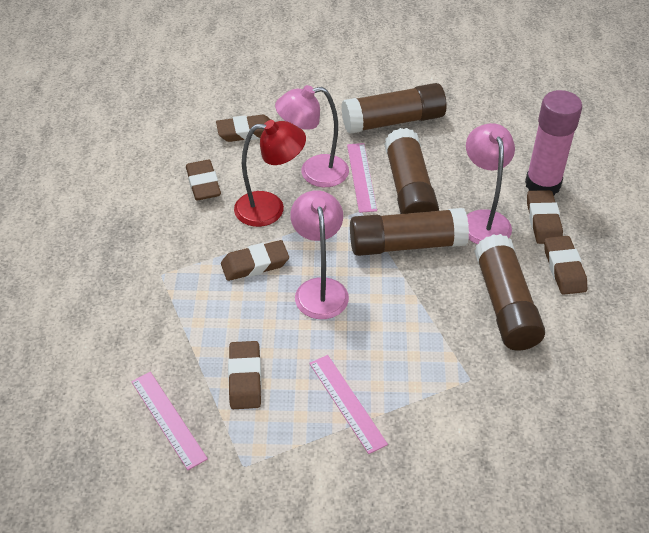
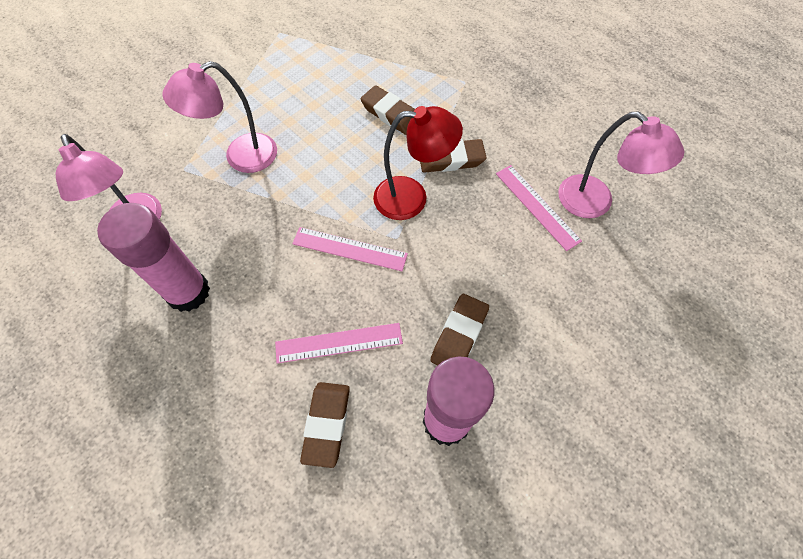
brown eraser: [186,160,221,200] [216,115,271,142] [221,240,289,281] [228,341,262,409] [527,190,563,244] [544,236,587,295] = 6 -> [300,382,350,468] [360,85,415,135] [420,139,487,173] [431,294,489,365] = 4
brown glue stick: [342,83,447,134] [350,208,469,256] [384,128,439,214] [474,234,545,351] = 4 -> none = 0
pink glue stick: [525,90,582,195] = 1 -> [97,203,210,312] [423,356,495,446] = 2

